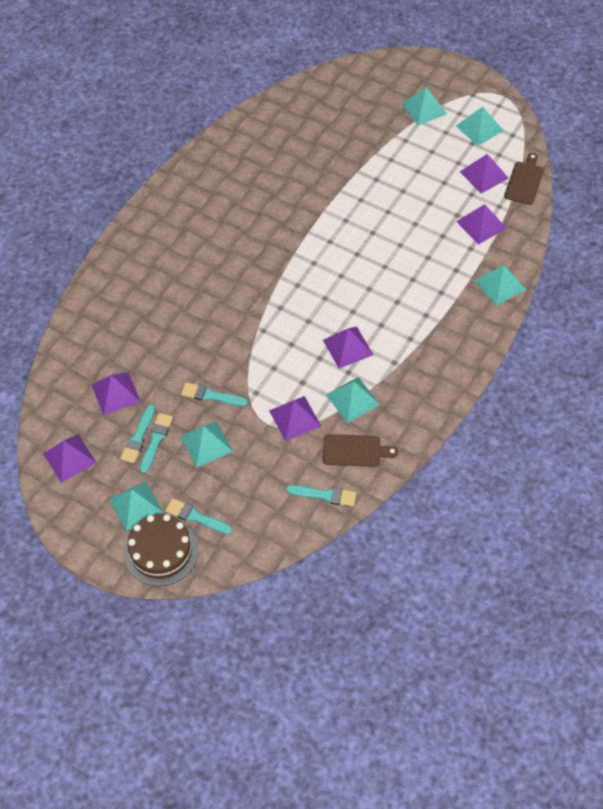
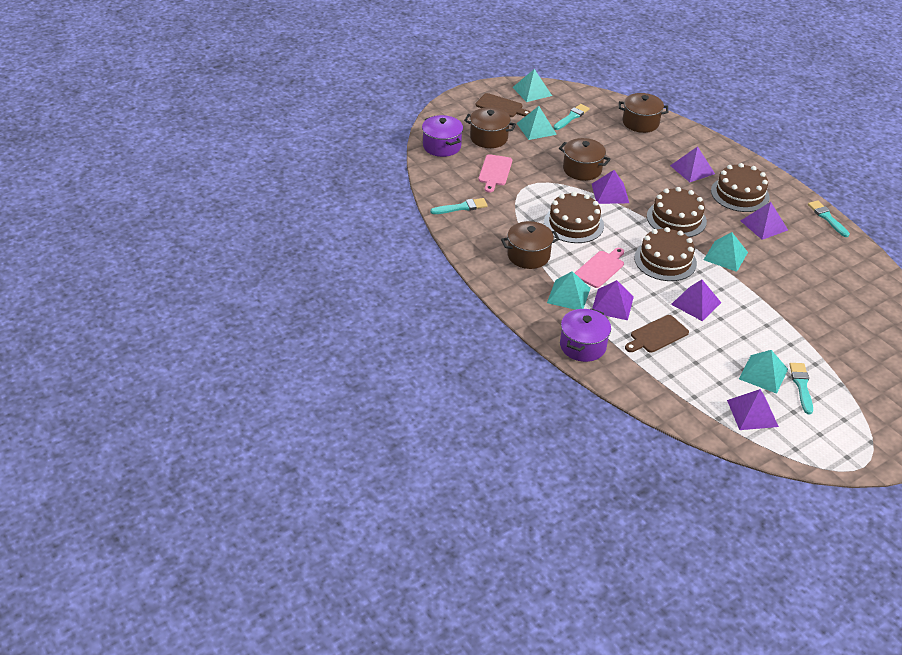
brown cake: [124,514,198,586] = 1 -> [544,192,604,243] [634,227,697,281] [647,187,707,237] [711,163,770,212] = 4
brown pot: none = 0 -> [464,107,516,148] [501,221,559,269] [559,138,611,181] [619,93,668,133] = 4
pink cutting board: none = 0 -> [479,154,512,193] [575,248,624,288] = 2
purple pot: none = 0 -> [422,115,463,157] [560,308,611,362] = 2
turquoise brush: [120,404,155,463] [140,413,173,473] [165,498,232,535] [181,382,248,406] [286,485,356,507] = 5 -> [430,198,488,214] [553,104,590,130] [789,363,813,414] [808,200,850,237] = 4
turquoise pyramid: [109,481,164,531] [180,421,233,468] [326,377,380,423] [401,87,447,125] [456,107,504,146] [474,265,526,305] = 6 -> [512,69,552,102] [517,106,557,140] [547,271,591,310] [704,232,748,272] [739,350,788,394] = 5

